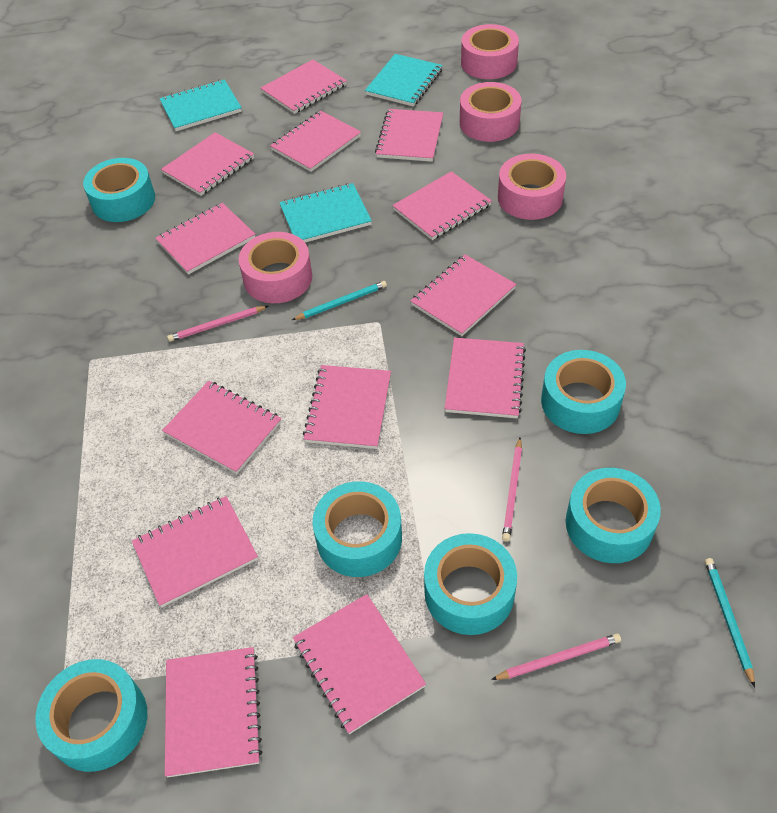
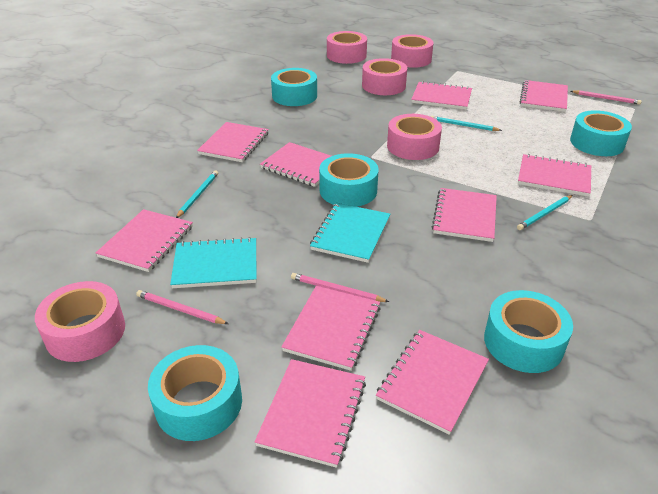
pink notebook: [132,496,258,608] [155,203,255,275] [161,132,254,196] [162,381,281,474] [165,647,262,777] [260,59,347,114] [270,111,361,172] [293,594,426,734] [303,365,391,449] [375,109,443,162] [392,171,492,240] [411,255,516,336] [445,337,526,418] = 13 -> [96,209,193,272] [197,122,269,162] [254,359,366,468] [260,142,331,187] [281,286,381,371] [376,330,489,435] [411,81,472,110] [432,188,497,242] [518,154,591,197] [520,80,568,112] = 10
pink tape: [238,232,312,303] [460,82,522,142] [461,24,519,79] [498,154,566,220] = 4 -> [35,281,125,362] [327,31,367,64] [362,58,407,95] [387,114,442,160] [391,34,434,68] = 5
turquoise notebook: [159,79,242,131] [279,183,372,242] [365,54,442,107] = 3 -> [170,237,257,288] [310,203,390,263] = 2
turquoise pencil: [292,281,387,320] [705,558,755,687] = 2 -> [176,171,218,218] [430,116,502,131] [517,195,573,230] = 3
turquoise tape: [35,659,147,772] [83,158,155,222] [312,481,402,577] [424,533,517,635] [541,350,626,434] [566,468,661,563] = 6 -> [148,345,242,441] [271,68,317,106] [319,153,379,207] [484,290,573,373] [570,110,632,156] = 5

